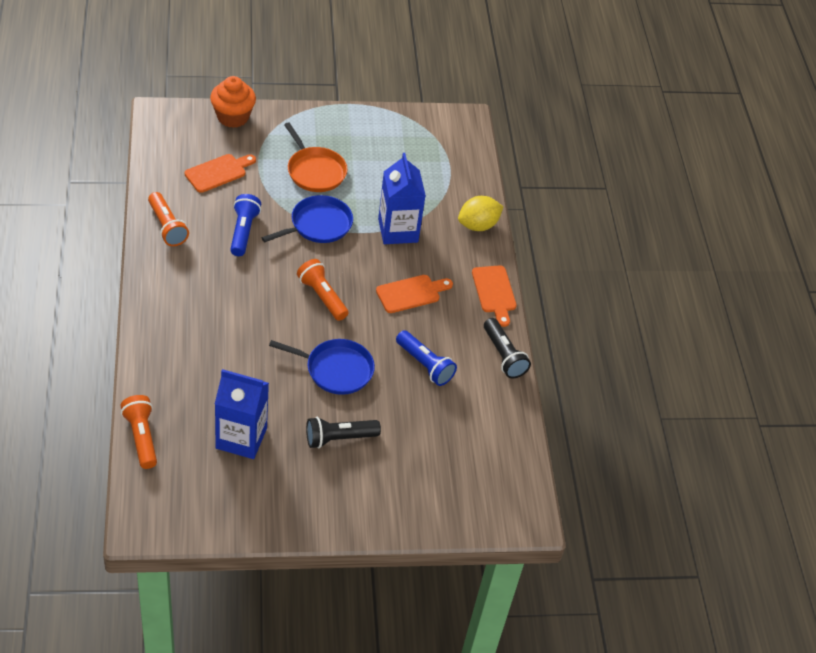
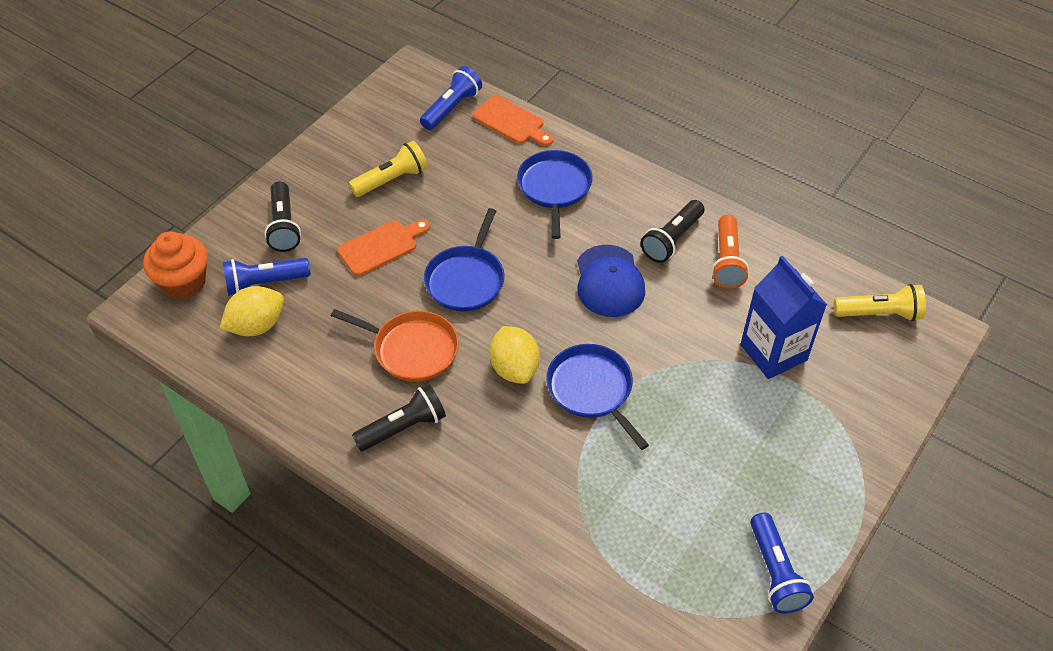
black flashlight: [306,417,381,449] [484,318,531,378] = 2 -> [265,181,301,252] [352,384,446,451] [641,200,704,263] = 3
blue cap: none = 0 -> [577,245,645,317] = 1
blue carton: [215,369,269,459] [378,153,426,244] = 2 -> [740,256,827,379] = 1
blue flashlight: [230,194,261,256] [396,330,457,386] = 2 -> [223,258,311,296] [420,66,482,130] [750,512,814,613] = 3
blue pan: [262,195,353,243] [269,339,375,395] = 2 -> [424,208,505,312] [517,150,593,239] [546,344,649,450] = 3
orange cutting board: [185,154,256,193] [376,275,453,313] [472,265,517,327] = 3 -> [337,219,430,276] [473,95,553,146] = 2
orange flashlight: [120,395,157,469] [148,192,189,246] [297,259,349,321] = 3 -> [712,215,749,289] = 1
yellow flashlight: none = 0 -> [349,141,428,197] [833,284,926,321] = 2
yellow lemon: [458,196,503,231] = 1 -> [220,286,284,336] [490,326,540,384] = 2

